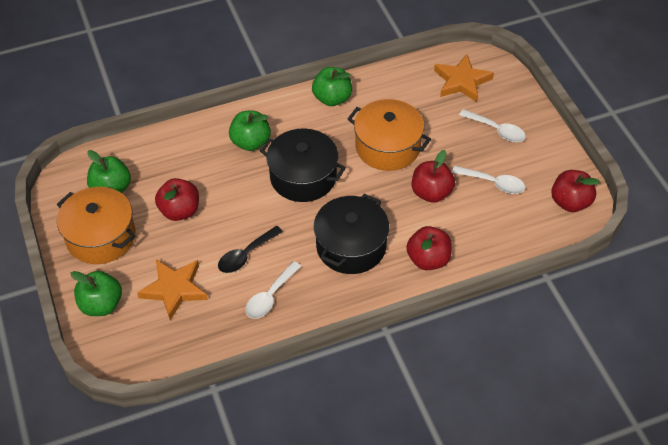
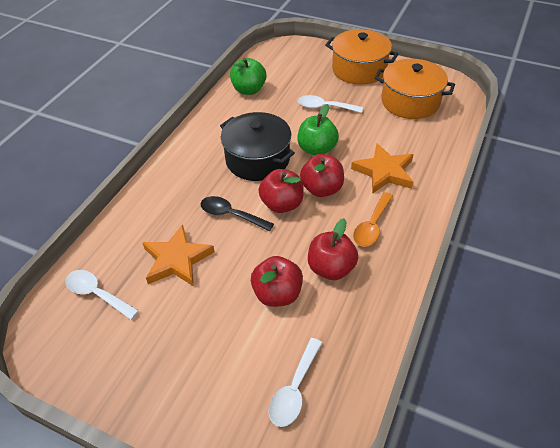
black pot: [260,129,346,202] [314,194,389,274] = 2 -> [220,112,295,181] = 1
green apple: [71,271,122,316] [87,150,131,193] [229,110,271,151] [312,67,352,106] = 4 -> [230,58,266,95] [297,104,339,155] = 2
orange spoon: none = 0 -> [353,192,393,247] = 1

